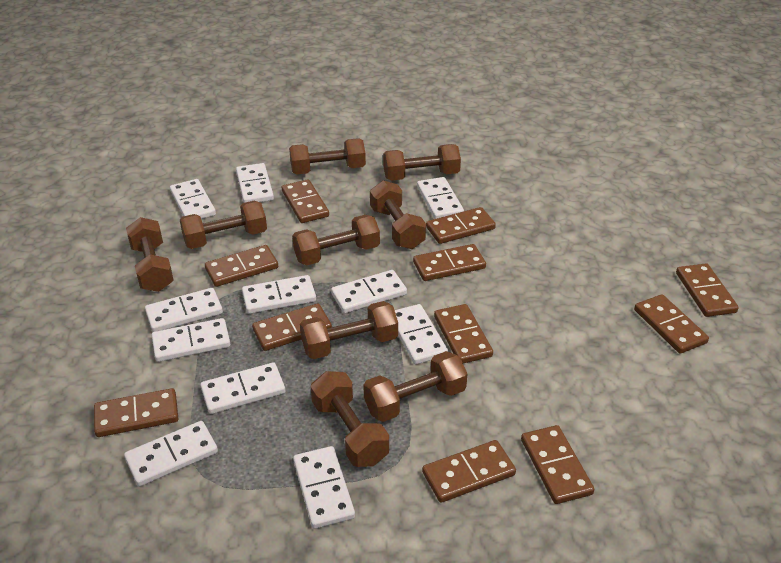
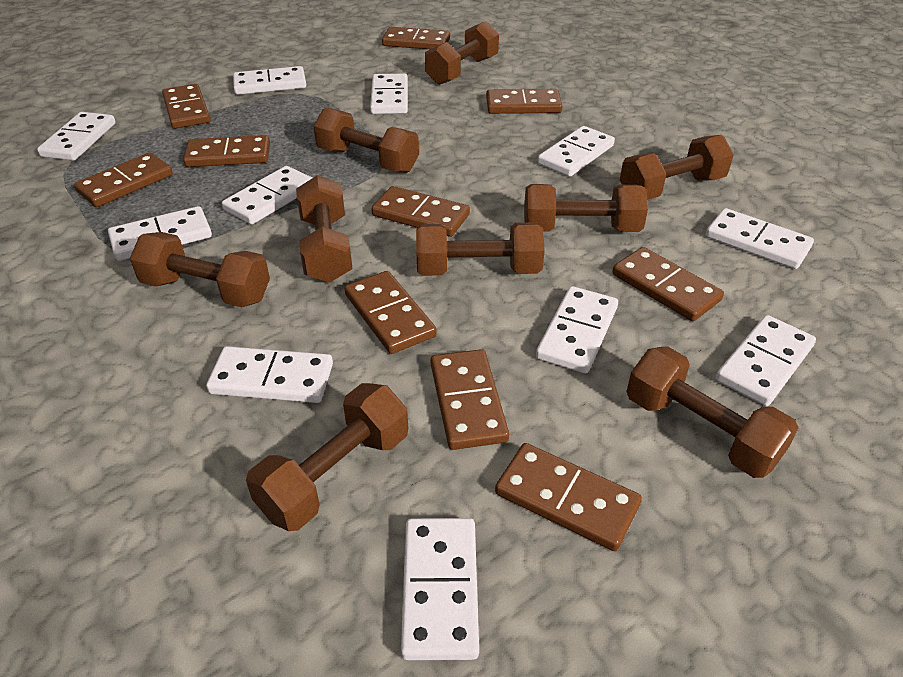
brown domino: [94,388,178,437] [205,245,278,287] [252,303,332,351] [282,179,329,223] [413,244,486,281] [422,440,516,503] [426,207,496,244] [434,304,493,364] [521,425,594,504] [634,294,709,354] [676,263,739,317] = 11 -> [74,153,173,207] [162,84,210,129] [183,135,270,167] [344,271,437,354] [372,186,470,237] [382,27,450,49] [431,349,509,450] [486,89,563,114] [495,443,642,551] [612,247,724,321] = 10

